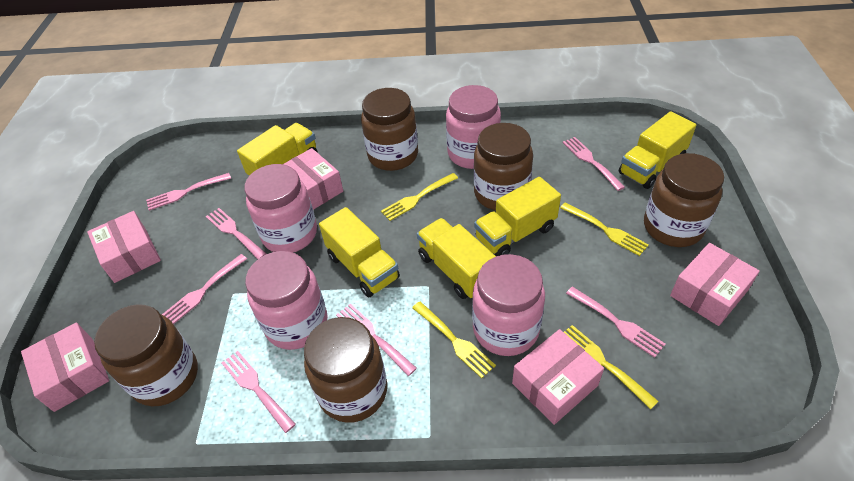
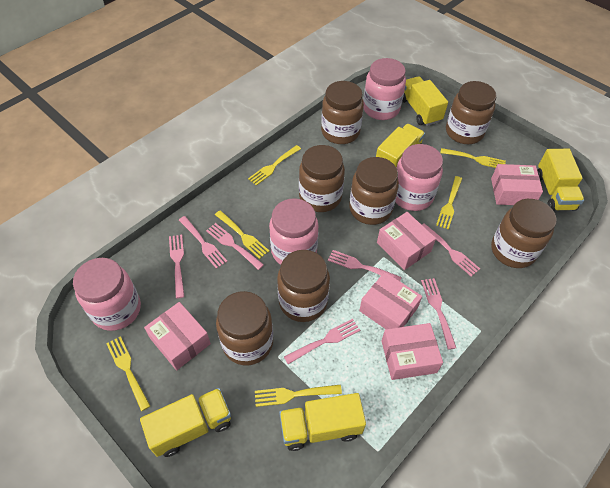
brown jar: [94,304,198,407] [304,317,387,423] [361,88,418,171] [474,123,533,210] [644,153,724,247] = 5 -> [216,291,273,365] [277,250,330,322] [299,145,345,212] [321,81,364,144] [349,157,399,225] [446,81,497,144] [491,199,557,268] = 7
yellow fork: [381,173,458,221] [412,301,496,378] [560,202,649,256] [564,325,659,410] = 4 -> [106,336,150,411] [215,210,269,259] [248,145,301,186] [255,385,342,407] [436,176,462,229] [440,148,506,168] = 6

